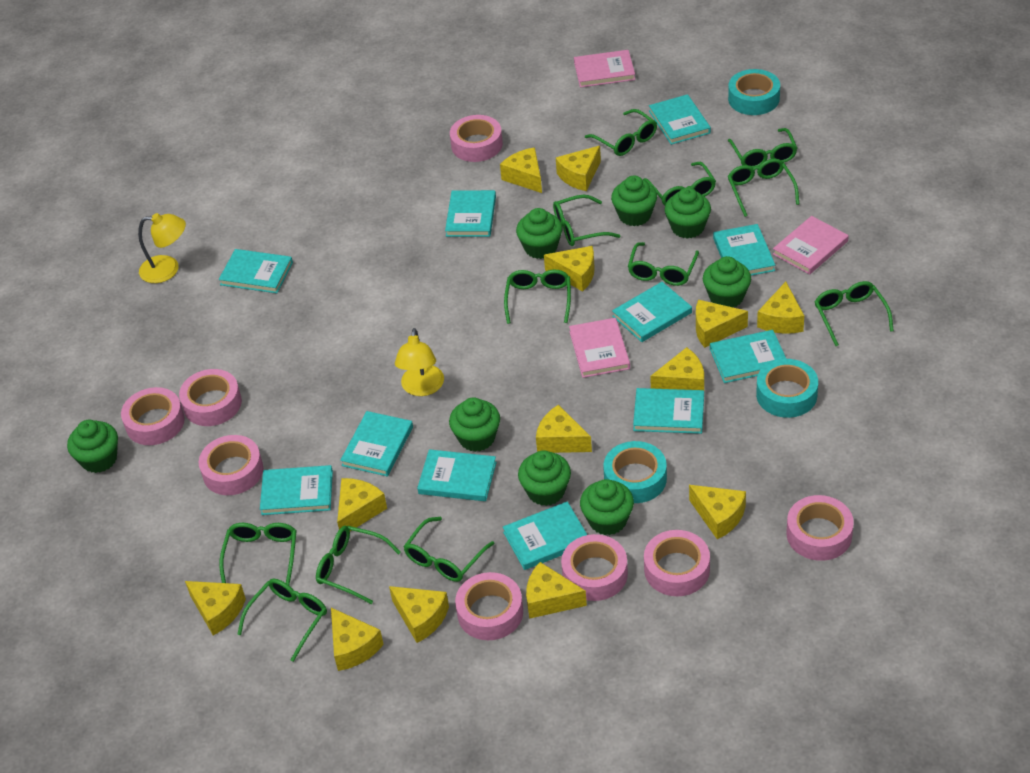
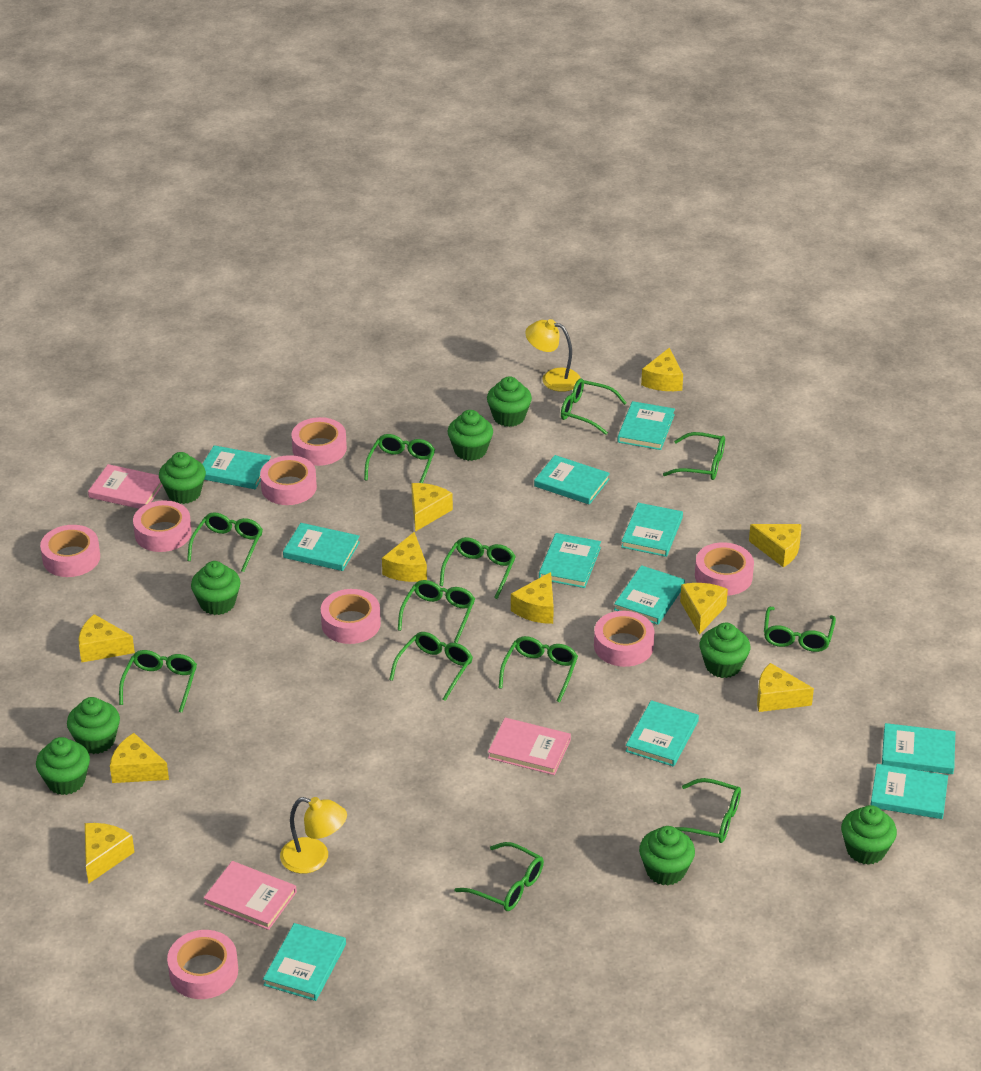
green cupcake: [67,420,118,473] [449,397,500,452] [516,208,562,259] [518,450,571,506] [580,479,634,535] [611,175,657,226] [665,187,711,239] [703,256,751,308] = 8 -> [36,737,90,795] [67,697,120,754] [159,452,206,504] [191,561,241,615] [448,410,493,461] [487,376,532,427] [639,826,695,885] [700,623,750,678] [841,805,897,865] = 9
turquoise tape: [603,441,667,503] [728,69,780,115] [756,359,818,418] = 3 -> none = 0
yellow cheese: [185,581,246,636] [331,608,384,671] [337,478,387,531] [389,586,449,643] [500,147,542,193] [526,562,587,619] [536,404,592,453] [544,246,595,292] [556,146,601,191] [650,347,704,390] [689,485,746,539] [696,300,748,348] [757,282,804,334] = 13 -> [79,614,135,663] [85,823,134,883] [110,733,169,783] [382,532,427,582] [411,483,453,532] [511,572,554,624] [641,348,683,391] [680,583,728,635] [749,524,801,567] [757,663,814,712] = 10

